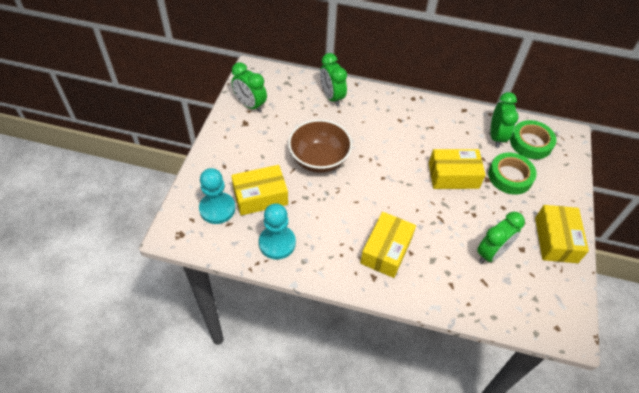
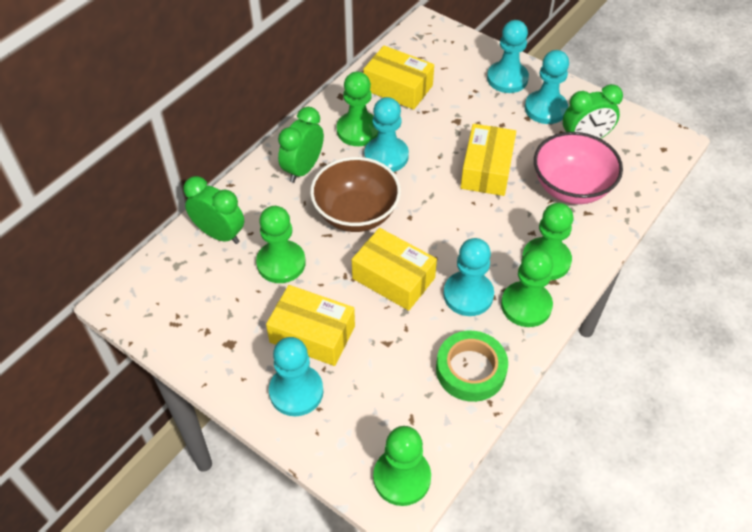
green clock: [231,62,267,113] [320,53,347,107] [477,212,525,263] [491,92,518,148] = 4 -> [183,176,244,244] [278,107,324,183] [563,84,623,139] = 3
green pawn: none = 0 -> [256,206,306,283] [337,72,378,146] [373,426,431,506] [501,249,553,327] [522,203,573,280] = 5
green tape: [488,153,537,195] [510,120,556,159] = 2 -> [436,331,508,402] = 1
pink bowl: none = 0 -> [534,132,623,204] = 1
turquoise pawn: [199,168,235,224] [259,203,296,260] = 2 -> [269,337,323,416] [364,97,409,172] [443,238,494,316] [487,20,529,93] [525,50,569,124] = 5

